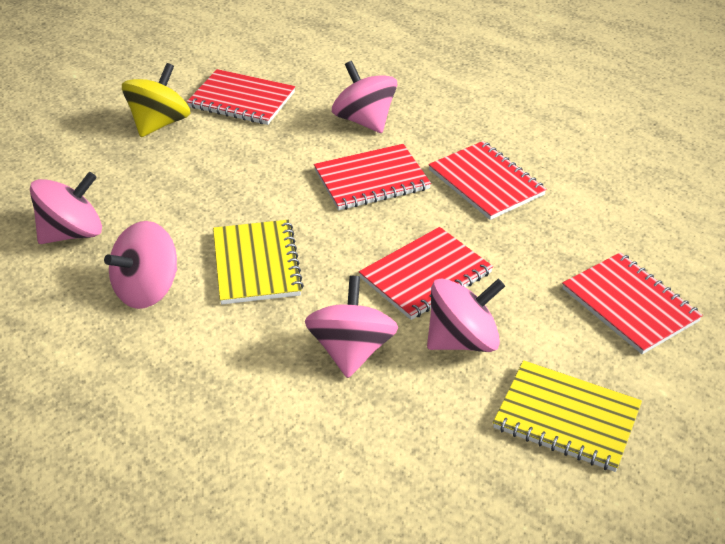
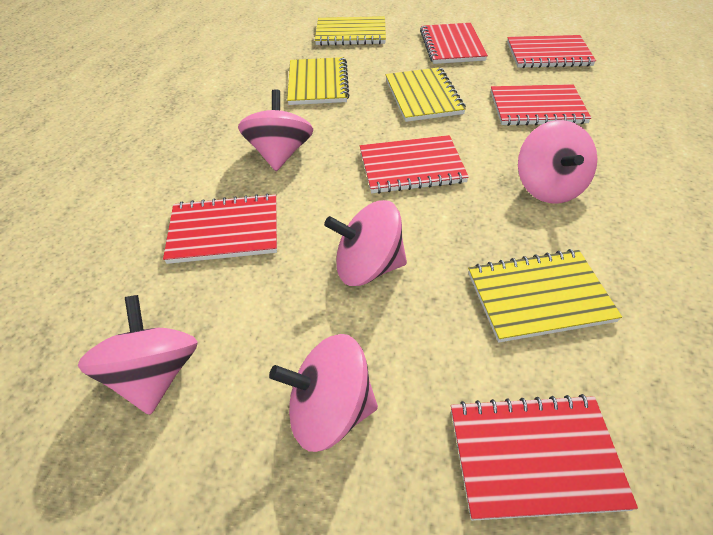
red notebook: [187,69,295,125] [314,144,431,210] [359,227,493,320] [428,141,547,220] [562,252,703,354] = 5 -> [163,193,277,264] [360,135,469,194] [420,23,488,64] [451,394,638,521] [491,84,591,126] [507,35,596,68] = 6
yellow notebook: [213,220,304,305] [493,360,642,472] = 2 -> [287,57,349,105] [315,16,386,46] [386,67,466,122] [468,249,622,343] = 4
yellow spinning top: [122,63,191,137] = 1 -> none = 0

